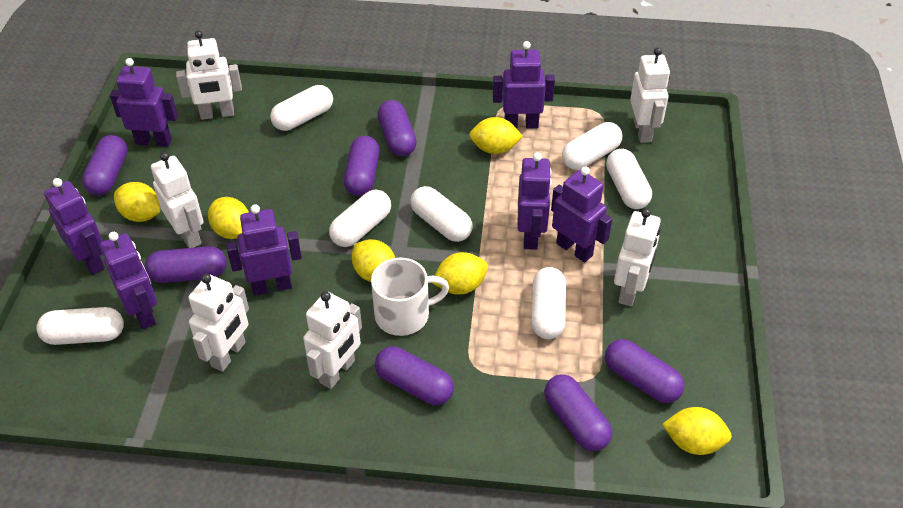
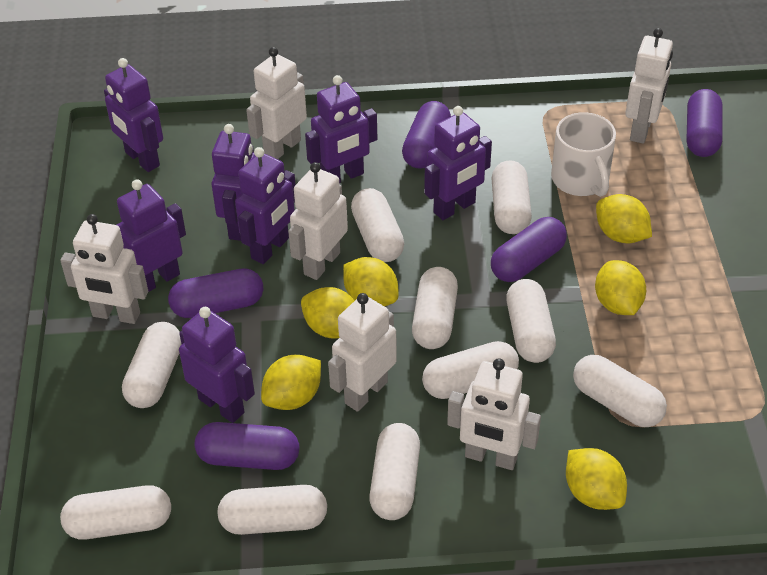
purple capsule: [82,135,128,195] [145,246,227,283] [344,136,380,196] [375,346,454,405] [377,100,417,156] [544,375,612,451] [605,339,685,403] = 7 -> [168,268,263,318] [195,422,299,470] [402,101,451,169] [491,217,567,282] [687,89,723,157] = 5
white capsule: [36,307,124,345] [270,85,333,131] [329,190,391,247] [410,186,472,242] [531,267,566,339] [562,122,622,170] [606,149,652,209] = 7 -> [60,485,171,540] [122,322,182,408] [217,485,327,535] [351,188,405,262] [369,423,420,520] [412,267,458,349] [422,341,519,399] [492,160,532,234] [506,279,556,363] [573,355,667,427] = 10

